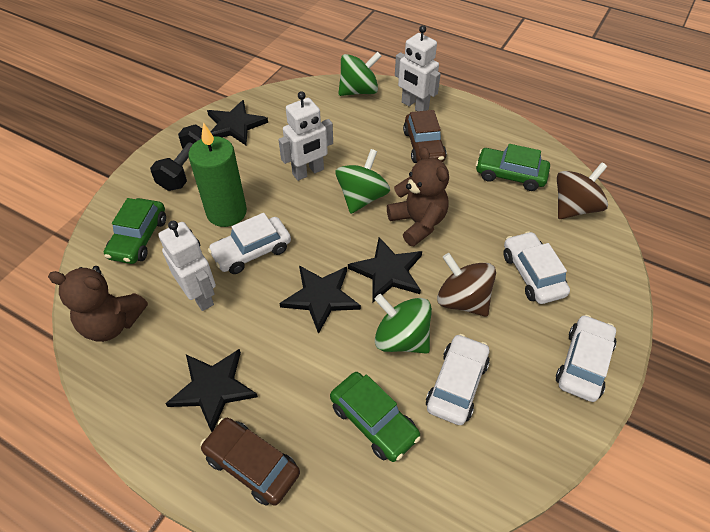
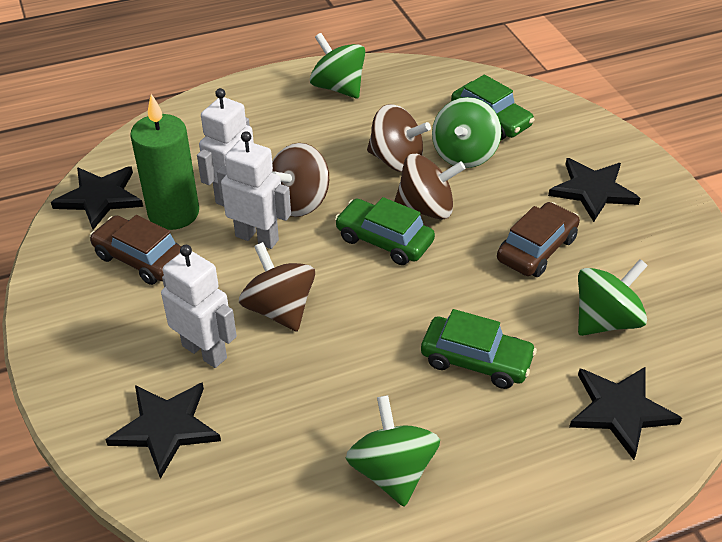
black dumbbell: [150,125,202,191] = 1 -> none = 0
brown spinning top: [437,253,496,317] [557,162,608,219] = 2 -> [239,242,315,332] [271,143,329,217] [367,104,431,172] [394,154,465,220] = 4
brown teddy bear: [48,266,148,342] [387,147,449,246] = 2 -> none = 0
green spinning top: [336,149,390,214] [338,52,381,96] [374,294,432,354] = 3 -> [310,33,365,98] [346,395,440,507] [432,97,501,168] [578,259,648,336] = 4
white car: [208,213,291,274] [426,334,490,425] [503,231,570,304] [556,315,616,402] = 4 -> none = 0

